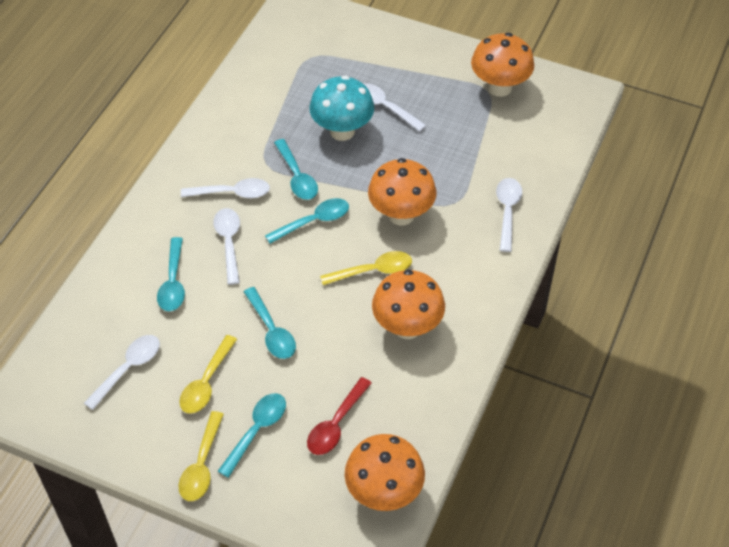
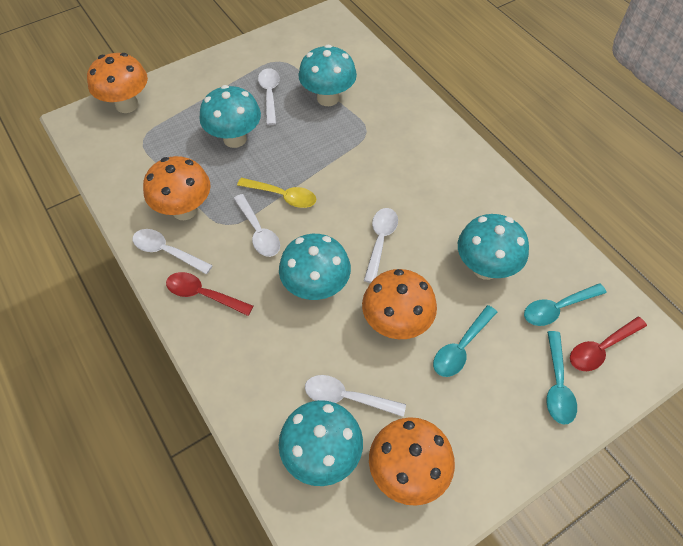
red spoon: [307,377,372,455] = 1 -> [166,272,254,316] [570,317,647,371] = 2
turquoise mushroom: [309,76,374,141] = 1 -> [199,85,261,148] [278,400,363,486] [279,234,351,300] [298,45,357,106] [458,214,529,280] = 5
turquoise spoon: [157,237,185,311] [218,393,286,478] [244,287,296,359] [265,198,349,244] [274,139,318,200] = 5 -> [433,305,497,377] [524,283,607,326] [546,331,577,425] = 3
yellow spoon: [178,411,224,501] [179,335,237,414] [320,251,412,285] = 3 -> [237,178,316,208] = 1

